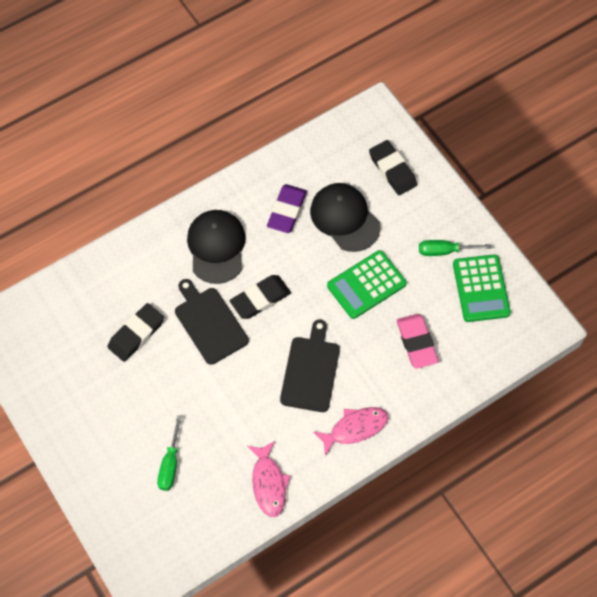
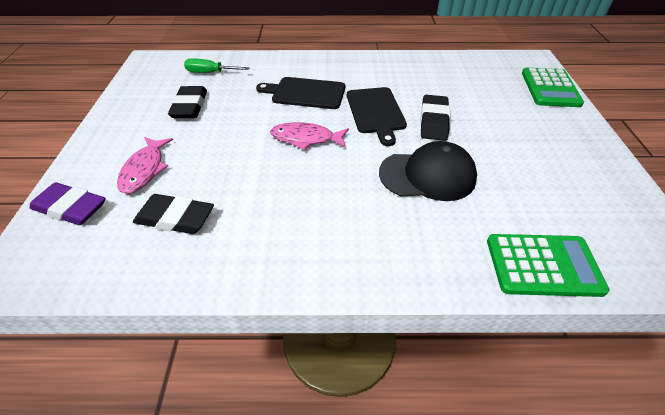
black cap: [187,210,246,284] [310,183,381,252] = 2 -> [379,141,477,201] = 1
green screwdriver: [157,415,182,491] [419,240,491,256] = 2 -> [184,58,249,73] = 1
pink eraser: [397,314,439,369] = 1 -> none = 0

